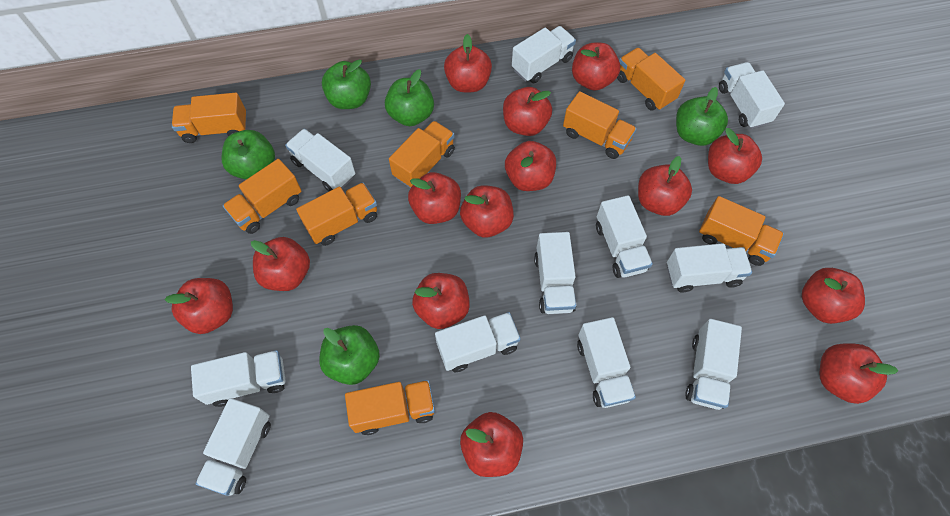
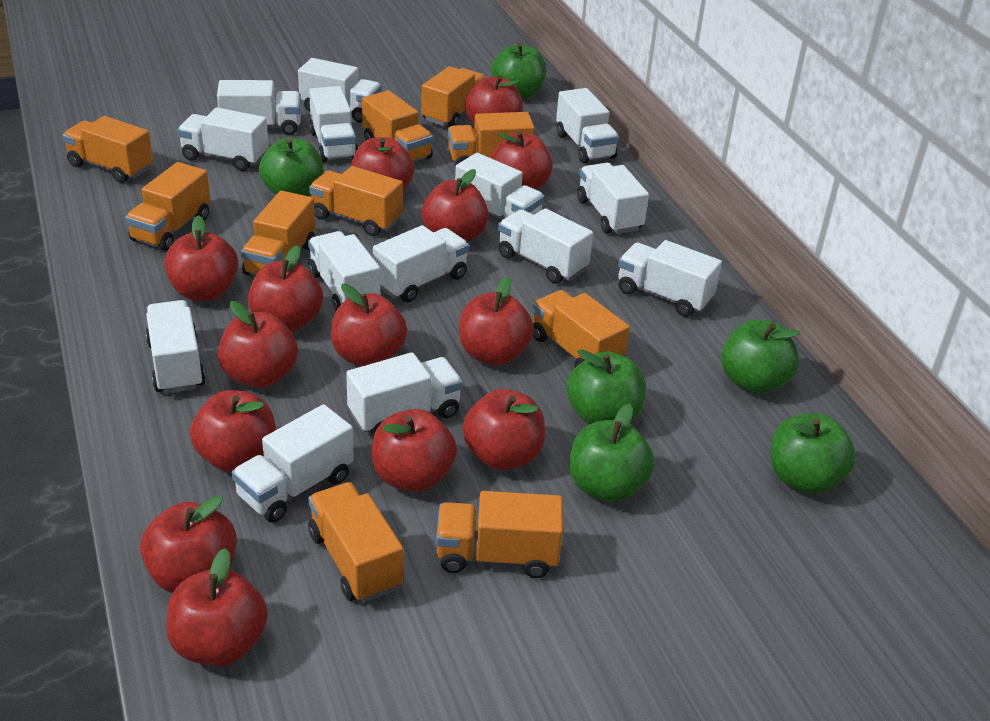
green apple: [222,130,275,180] [319,325,380,385] [322,59,371,109] [385,69,434,126] [676,87,728,146] = 5 -> [259,138,324,196] [492,43,546,99] [566,349,646,425] [569,404,655,502] [721,320,801,394] [771,413,856,494] = 6
orange truck: [172,93,247,143] [223,159,302,234] [296,183,377,246] [345,380,435,435] [389,121,455,188] [563,91,637,159] [617,48,685,111] [699,196,784,266] = 8 -> [62,116,153,183] [125,162,210,251] [241,191,315,275] [308,482,404,603] [309,166,403,236] [362,90,433,162] [421,66,486,127] [436,491,563,578] [448,112,535,165] [532,290,630,368] = 10
white truck: [191,350,285,407] [196,398,271,496] [285,129,355,191] [435,312,521,372] [512,26,576,83] [534,232,576,314] [577,317,636,408] [596,195,653,278] [667,243,752,292] [685,319,742,410] [719,62,785,129] = 11 -> [146,300,206,394] [177,107,269,171] [217,80,301,135] [232,404,354,522] [298,58,382,123] [308,231,380,310] [309,86,358,162] [346,352,463,436] [373,225,469,302] [455,153,545,220] [498,208,593,284] [556,88,619,163] [577,163,649,234] [618,240,722,317] = 14

